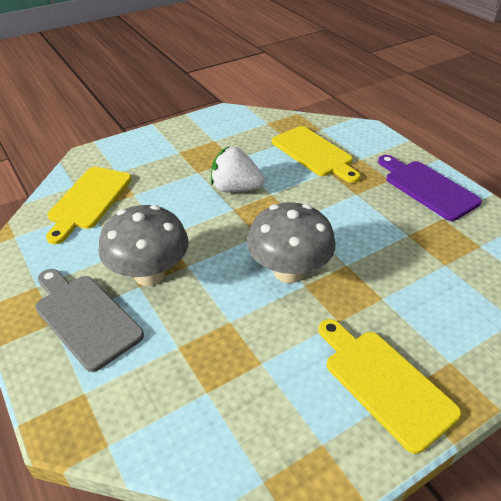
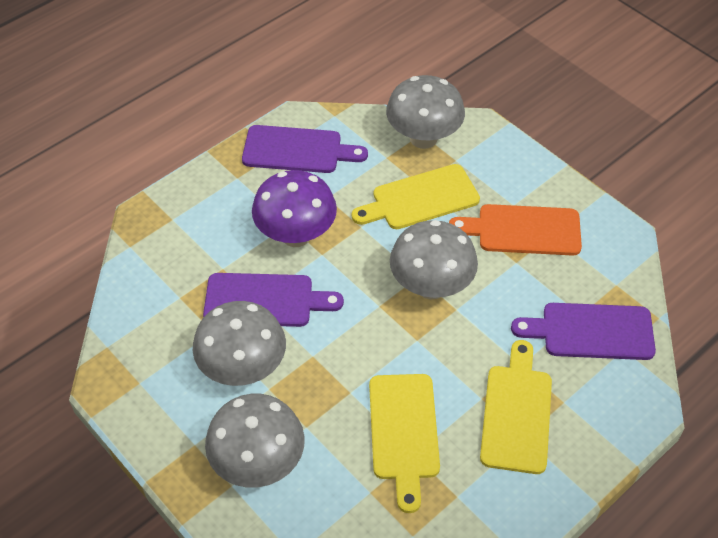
grey cutting board: [35,269,144,372] = 1 -> none = 0
grey mushroom: [98,205,189,286] [247,202,335,283] = 2 -> [193,301,286,386] [205,394,305,488] [386,75,465,149] [390,220,478,300] = 4
orange cutting board: none = 0 -> [449,204,582,256] = 1
purple cutting board: [378,155,482,221] = 1 -> [203,273,344,327] [242,125,368,173] [511,303,656,360] = 3
purple mushroom: none = 0 -> [252,170,337,247] = 1
white strawberry: [211,147,265,192] = 1 -> none = 0

